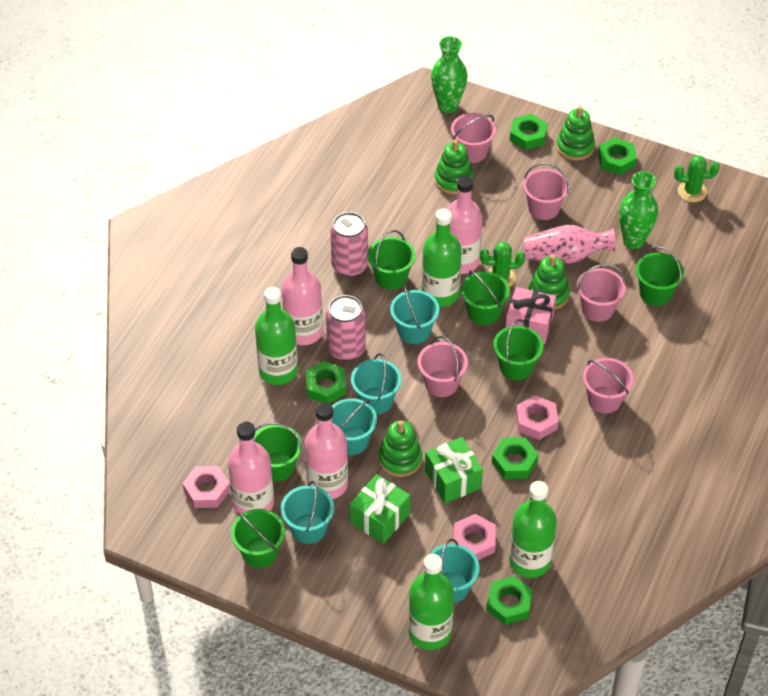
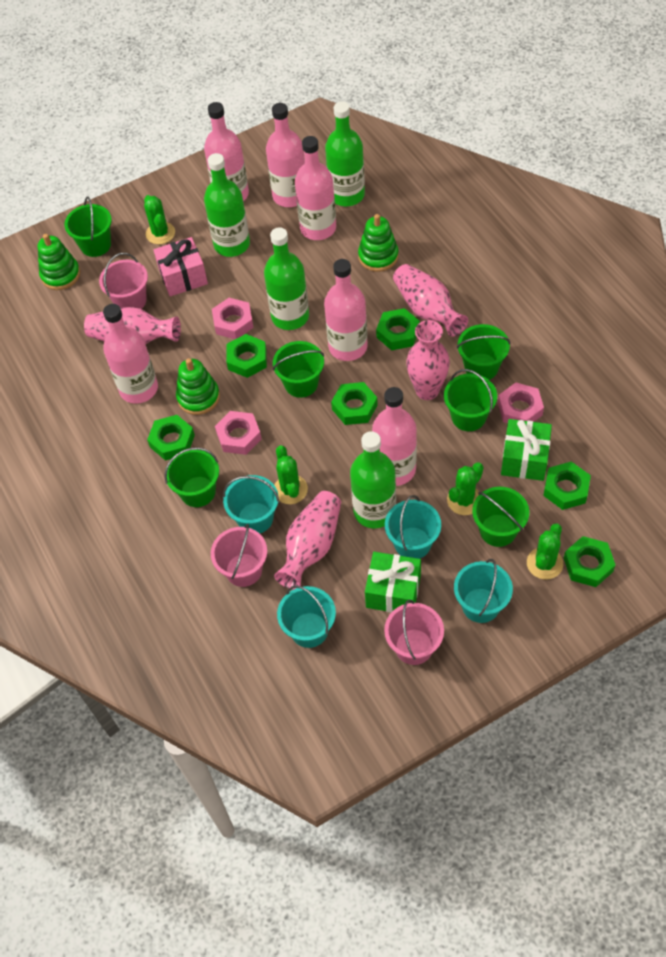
green cactus: [480,241,525,288] [674,155,720,202] = 2 -> [144,195,175,244] [275,445,308,504] [447,462,484,515] [527,523,563,579] = 4
green nut: [306,361,346,403] [486,576,533,625] [492,438,538,479] [510,114,547,150] [598,138,637,175] = 5 -> [147,415,195,461] [226,334,267,378] [331,382,378,425] [376,308,420,350] [543,462,591,510] [564,536,615,587] = 6
green stacking toy: [379,420,422,477] [435,140,473,194] [529,255,570,310] [556,106,595,160] = 4 -> [38,234,80,290] [176,358,220,415] [358,214,398,272] = 3
green vase: [431,36,467,113] [619,171,658,249] = 2 -> none = 0
pink bottle: [228,422,274,514] [282,247,323,345] [305,402,348,499] [447,176,483,274] = 4 -> [103,304,158,404] [204,102,249,202] [266,103,305,207] [295,136,336,240] [324,259,368,361] [372,387,417,486] = 6
pink bucket: [418,336,468,397] [451,113,496,163] [523,163,570,220] [577,264,626,322] [583,358,634,413] = 5 -> [99,253,148,309] [211,524,267,587] [384,600,444,665] = 3
pink can: [326,295,366,361] [330,212,368,277] = 2 -> none = 0
pink vase: [524,225,616,263] = 1 -> [84,307,181,344] [274,491,341,590] [393,264,468,337] [406,320,450,400] = 4
turquoise bucket: [281,481,334,544] [332,398,377,455] [351,353,402,414] [390,285,439,344] [429,539,480,603] = 5 -> [223,475,279,533] [277,585,336,648] [385,495,441,559] [454,559,513,623] = 4

